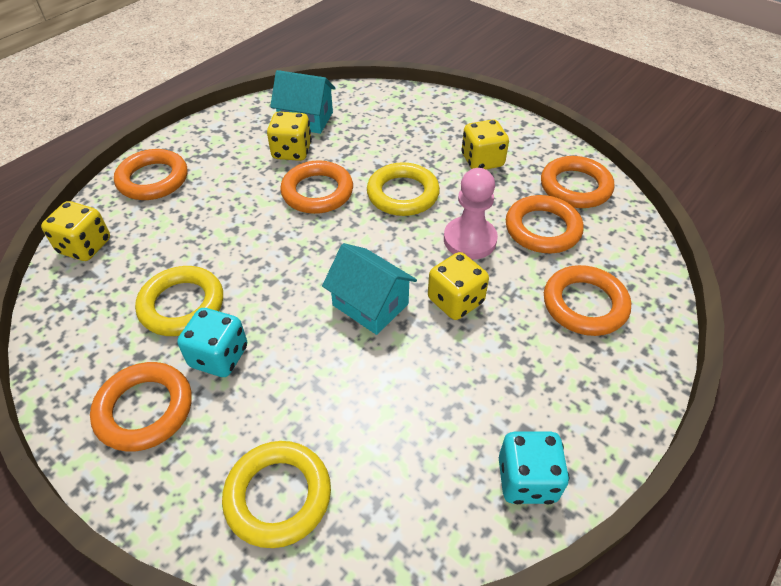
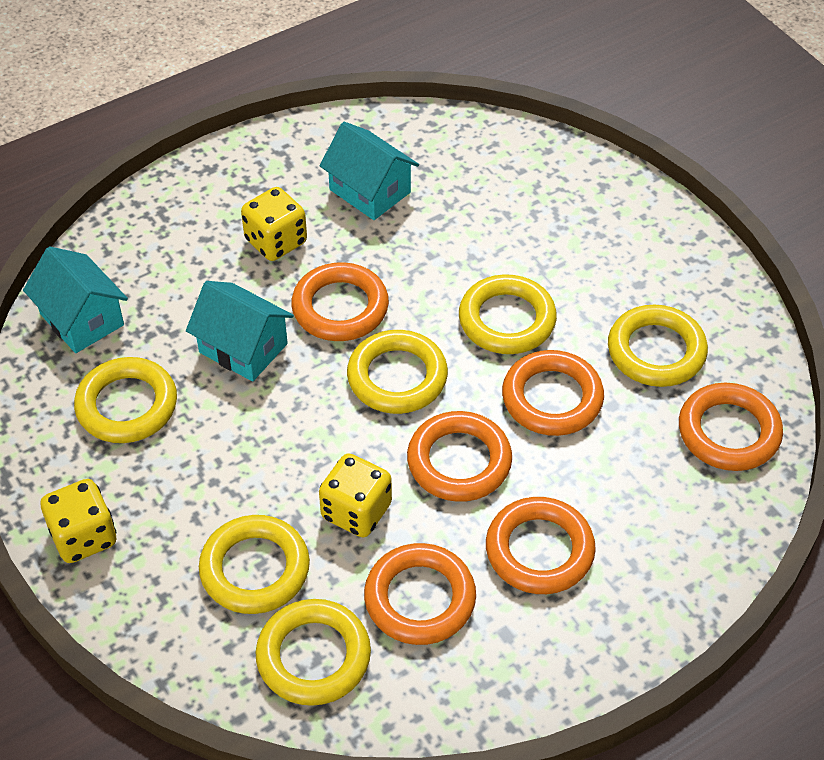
pink pawn: [444,168,498,260] = 1 -> none = 0
turquoise dice: [177,308,247,377] [499,432,569,504] = 2 -> none = 0
turquoise house: [270,70,336,134] [322,243,417,335] = 2 -> [23,246,128,353] [186,281,294,382] [320,122,419,220] = 3
yellow dice: [41,201,110,261] [267,112,312,161] [428,252,489,320] [461,119,509,169] = 4 -> [41,479,116,563] [241,187,307,261] [319,453,392,537] = 3
yellow ring: [135,266,223,336] [222,441,331,548] [367,162,440,216] = 3 -> [74,357,177,443] [199,515,310,614] [256,599,371,706] [347,330,448,414] [459,274,557,354] [608,305,708,387] = 6

